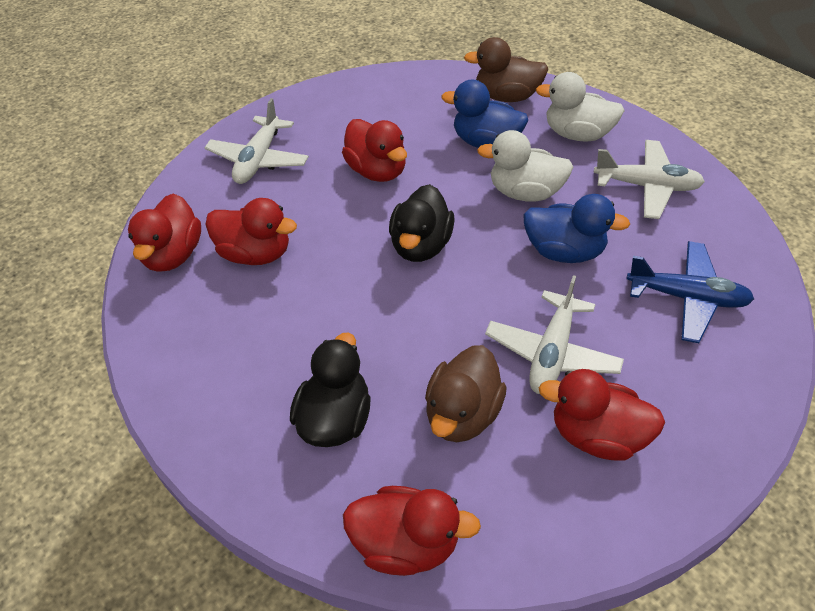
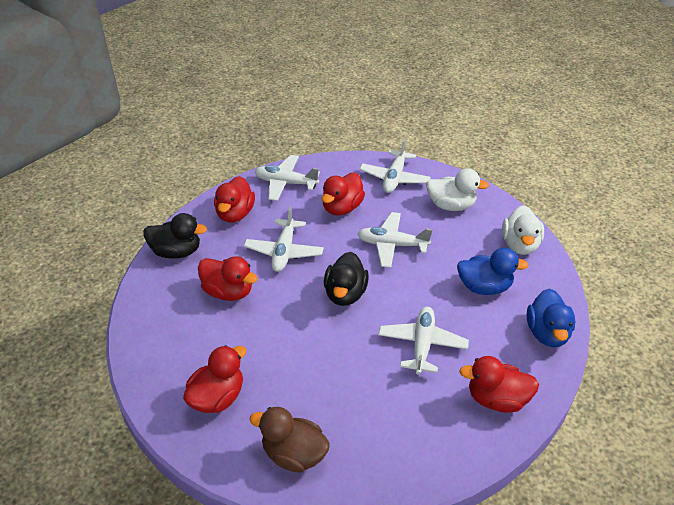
blue plane: [626,241,754,343] = 1 -> none = 0
brown duck: [425,345,507,442] [464,37,549,102] = 2 -> [250,407,330,473] = 1
white plane: [204,98,309,184] [485,275,624,394] [594,140,705,219] = 3 -> [244,206,324,272] [255,155,320,201] [357,212,433,268] [360,139,431,193] [378,307,469,375] = 5

